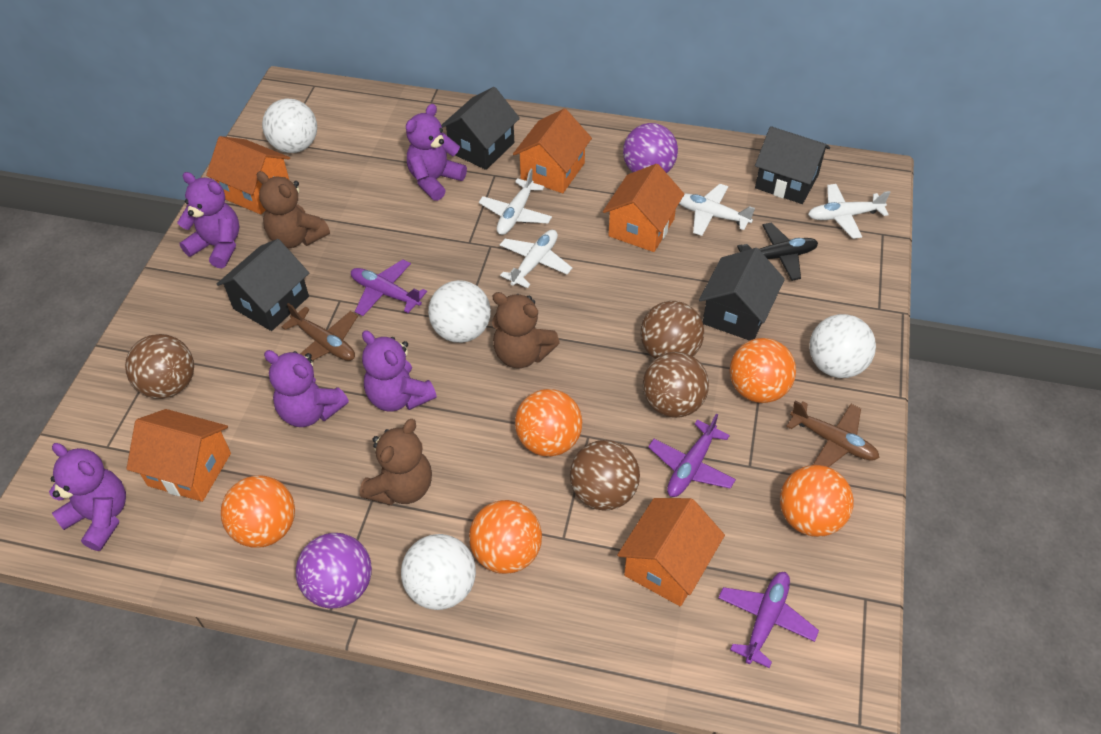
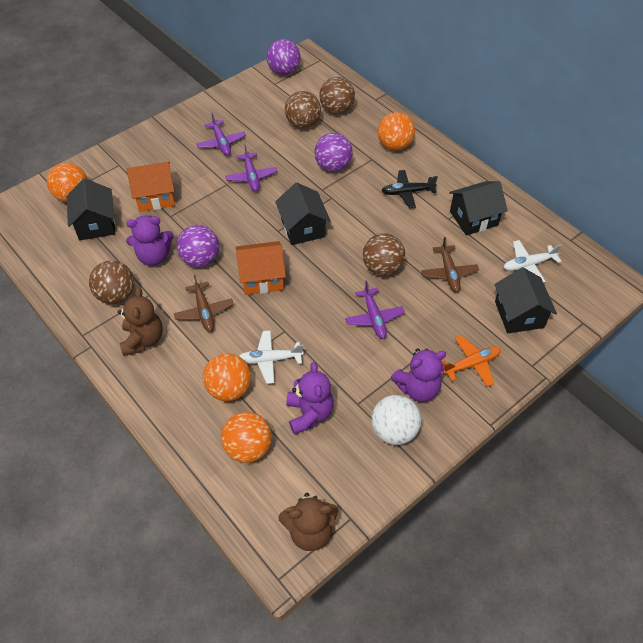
brown teddy bear: [257,171,330,248] [360,419,432,505] [492,292,560,368] = 3 -> [118,287,163,356] [278,493,338,551] = 2
orange ball: [221,476,295,548] [469,500,542,574] [515,389,582,457] [730,338,796,403] [780,465,854,537] = 5 -> [47,162,88,203] [203,353,251,401] [221,412,272,463] [378,112,415,151] = 4
orange house: [126,409,231,502] [206,136,290,214] [513,108,592,193] [603,164,684,252] [617,498,725,606] = 5 -> [127,162,175,212] [236,241,286,295] = 2
orange plane: none = 0 -> [441,335,501,387] = 1
purple ball: [296,533,372,609] [623,123,678,173] = 2 -> [176,225,219,267] [266,39,301,75] [314,133,352,172] = 3
purple teddy bear: [49,443,126,551] [177,172,240,268] [264,350,349,427] [362,330,437,412] [406,104,467,201] = 5 -> [126,216,174,266] [286,362,334,435] [391,348,446,402] = 3
white ball: [262,99,317,153] [401,534,476,610] [428,280,491,343] [809,314,876,378] = 4 -> [371,395,421,445] = 1
white plane: [479,169,552,235] [500,230,572,288] [679,184,755,236] [808,184,891,239] = 4 -> [239,330,304,384] [503,240,562,283] = 2

